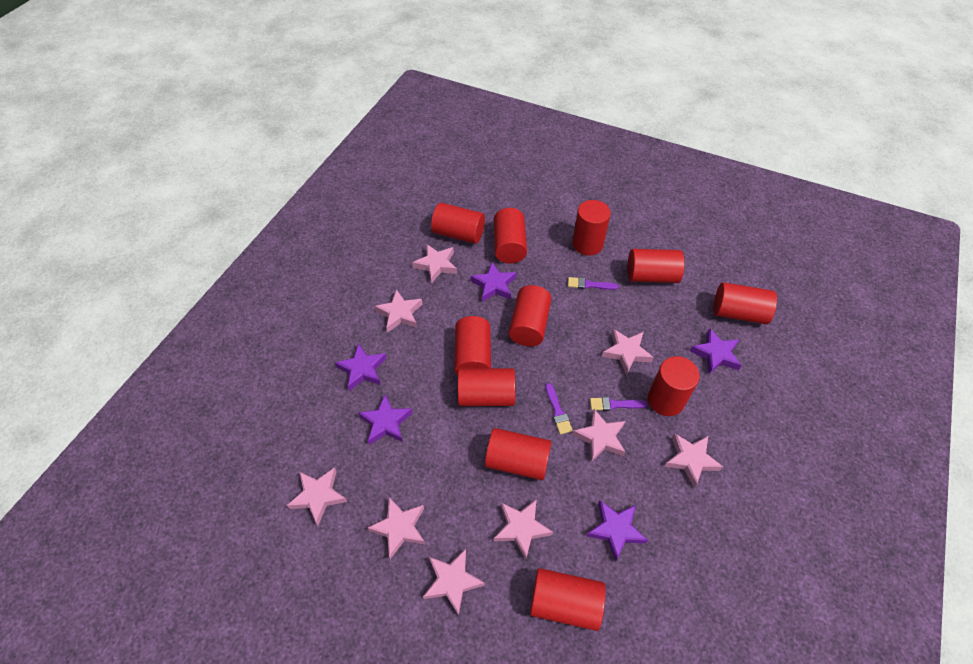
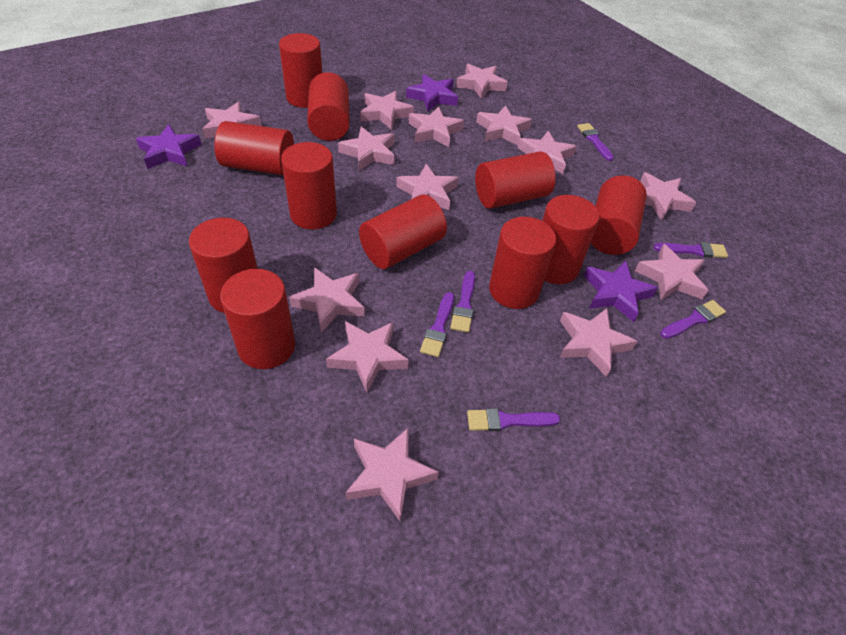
pink star: [287,467,347,525] [368,498,425,559] [374,289,422,333] [412,244,457,283] [423,549,485,616] [494,499,553,560] [572,409,625,462] [602,329,654,375] [664,433,723,488] = 9 -> [202,102,262,139] [289,267,365,333] [326,321,409,393] [338,127,394,171] [345,427,439,521] [360,91,414,130] [396,164,459,210] [409,106,464,147] [456,64,508,99] [476,106,532,145] [518,131,577,174] [560,308,637,377] [635,244,708,300] [640,172,696,221] = 14
purple brush: [545,383,573,435] [568,277,618,290] [590,397,648,411] = 3 -> [420,292,454,357] [450,271,475,332] [467,408,561,431] [577,123,614,161] [654,242,728,258] [660,300,726,339] = 6
purple star: [335,343,387,391] [358,394,413,445] [471,262,516,302] [586,501,648,562] [690,328,742,374] = 5 -> [136,124,202,169] [406,74,458,111] [584,261,658,322] = 3

